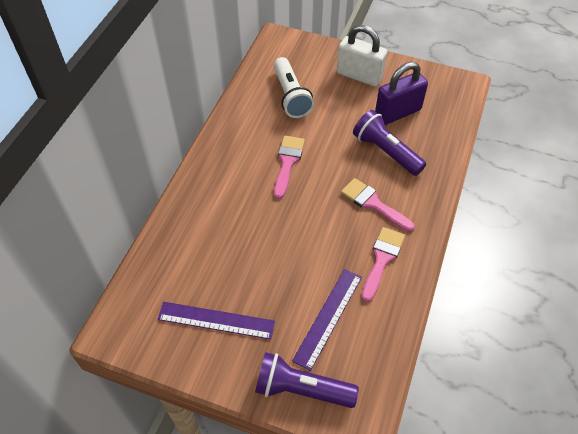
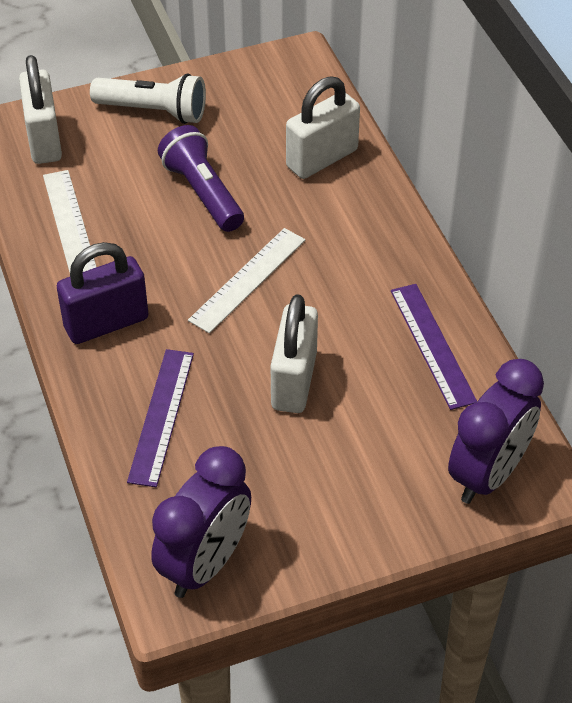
pink brush: [274,136,305,199] [341,178,415,232] [361,227,405,302] = 3 -> none = 0
purple clock: none = 0 -> [151,446,251,598] [448,359,544,504] = 2
purple flashlight: [255,352,359,408] [353,110,426,176] = 2 -> [158,125,244,232] = 1
white padlock: [337,25,387,87] = 1 -> [19,55,62,164] [271,294,318,413] [286,76,360,179] = 3
white ruler: none = 0 -> [43,170,96,272] [188,228,305,333] = 2

